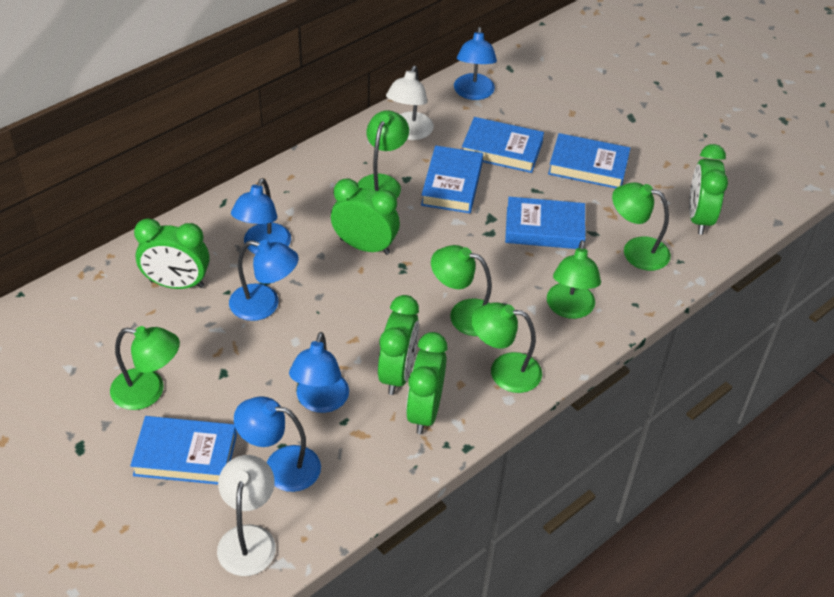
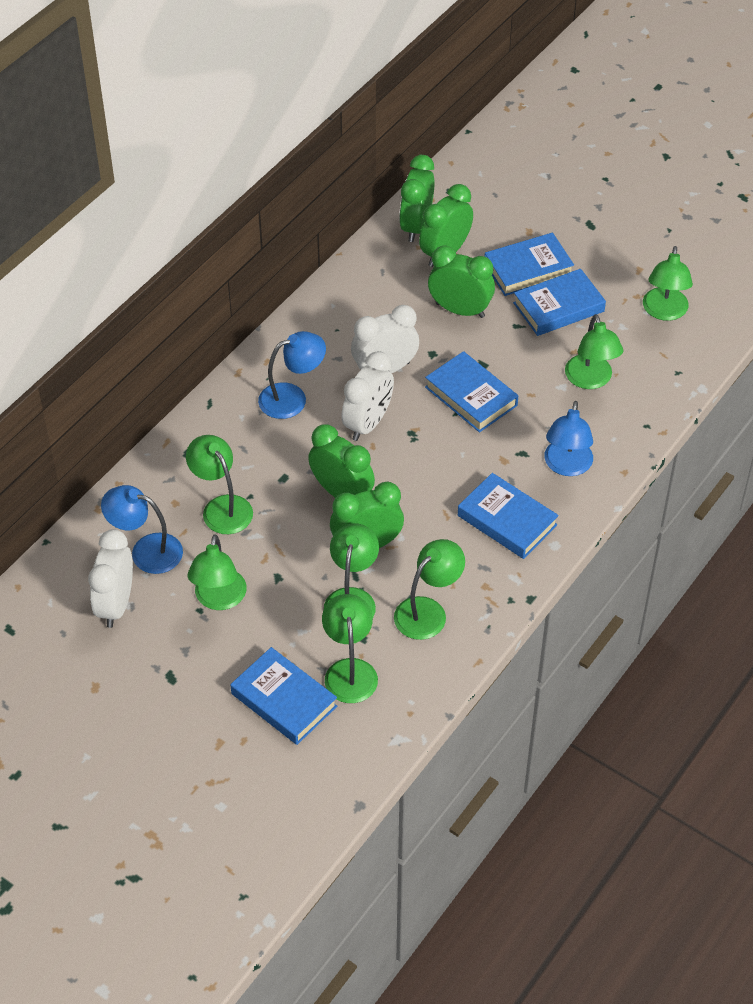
blue lamp: [229,240,299,321] [231,178,291,254] [234,396,321,492] [289,332,349,413] [454,27,497,100] = 5 -> [101,485,183,574] [258,331,326,419] [544,401,593,476] = 3
green lamp: [110,326,180,410] [357,110,409,198] [431,245,492,336] [472,302,542,393] [547,240,601,319] [612,182,671,271] = 6 -> [186,435,253,534] [187,535,246,610] [322,594,378,703] [324,523,379,617] [394,539,465,640] [565,314,623,389] [643,246,693,321] = 7
white clock: none = 0 -> [88,529,133,628] [341,351,394,441] [351,305,419,373] = 3
white lamp: [217,455,276,576] [386,66,434,140] = 2 -> none = 0

